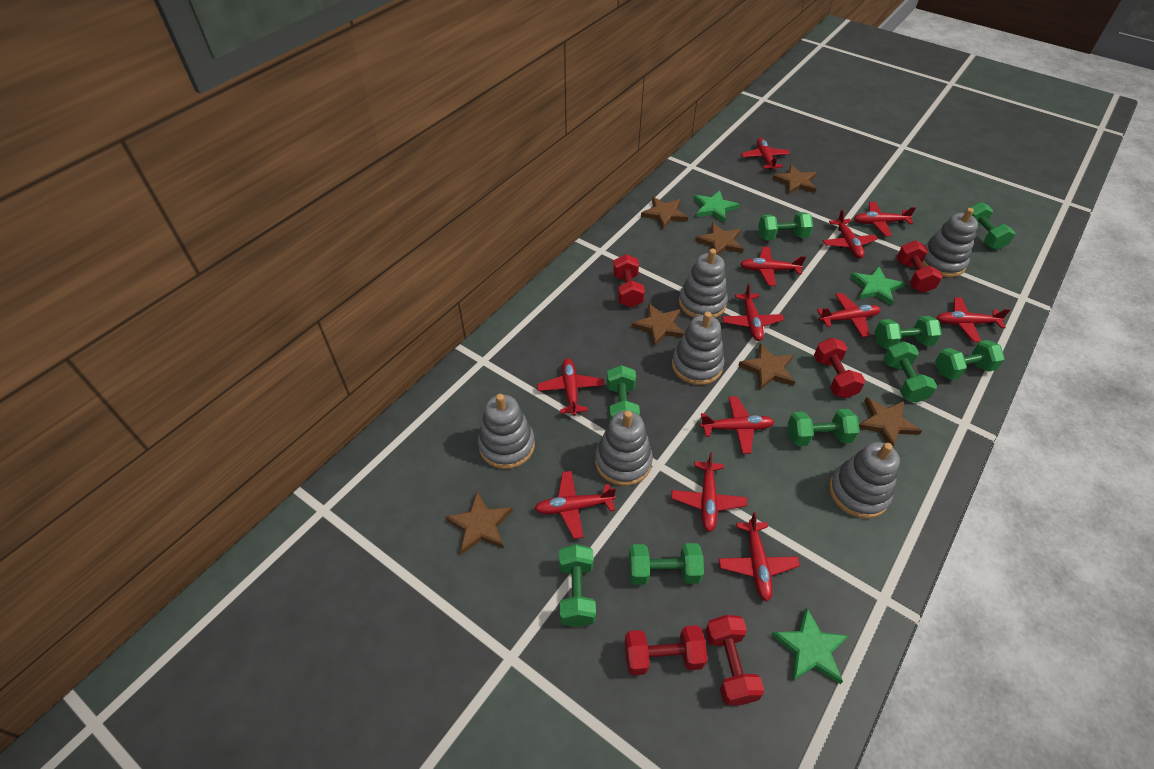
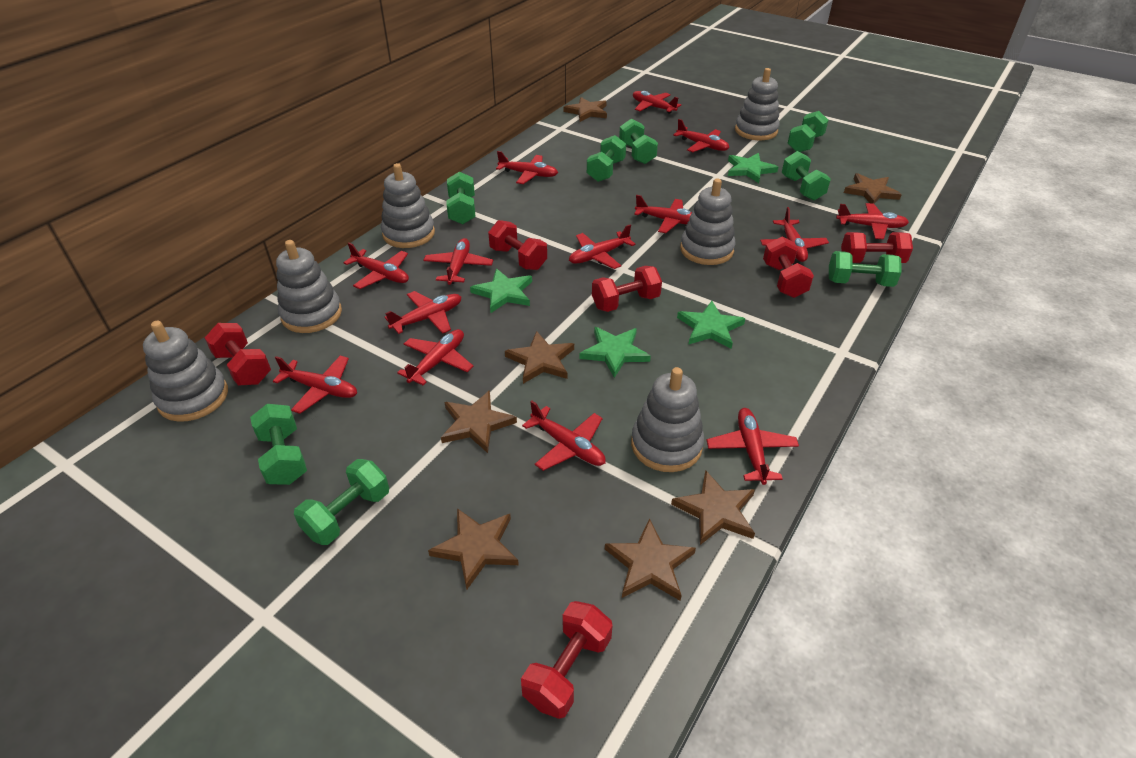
green dumbbell: [559,544,596,627] [607,365,640,421] [629,543,704,585] [758,212,813,240] [788,409,860,446] [875,316,942,350] [883,341,937,403] [935,340,1005,380] [970,202,1015,250] = 9 -> [250,404,307,485] [294,459,389,545] [447,172,475,224] [587,135,626,182] [619,119,658,164] [782,151,831,200] [788,111,828,152] [829,251,902,287] = 8
green star: [693,190,740,223] [771,607,848,684] [850,266,905,306] = 3 -> [470,269,532,313] [579,327,651,378] [677,301,746,349] [728,153,778,183] = 4
red dumbbell: [613,254,645,308] [625,625,707,676] [705,615,765,705] [814,338,865,398] [897,241,943,293] = 5 -> [205,323,271,386] [488,220,547,270] [521,601,613,719] [592,266,662,312] [763,236,814,298] [841,232,913,263] = 6
red plane: [534,471,616,539] [537,358,604,416] [671,452,747,532] [700,396,774,454] [719,512,800,602] [722,283,784,341] [740,247,806,286] [741,138,790,170] [817,293,881,337] [823,209,878,258] [854,202,916,236] [937,297,1010,342] = 12 -> [273,356,357,414] [343,243,409,289] [385,291,461,334] [397,329,474,385] [423,238,493,285] [496,151,558,184] [522,401,606,471] [569,225,636,269] [633,91,681,114] [634,195,692,233] [673,119,729,152] [707,408,799,485] [760,207,829,262] [836,203,909,239] = 14

